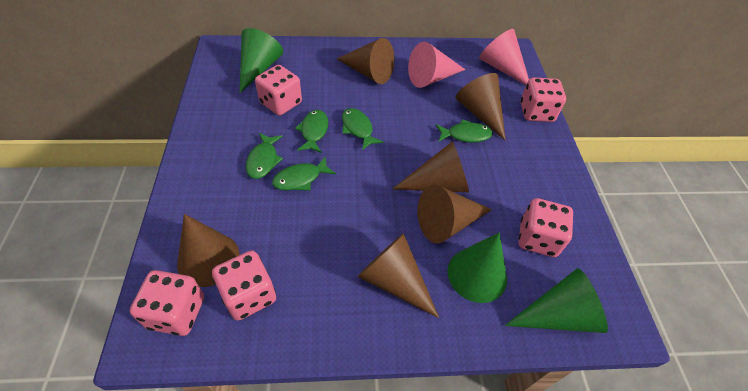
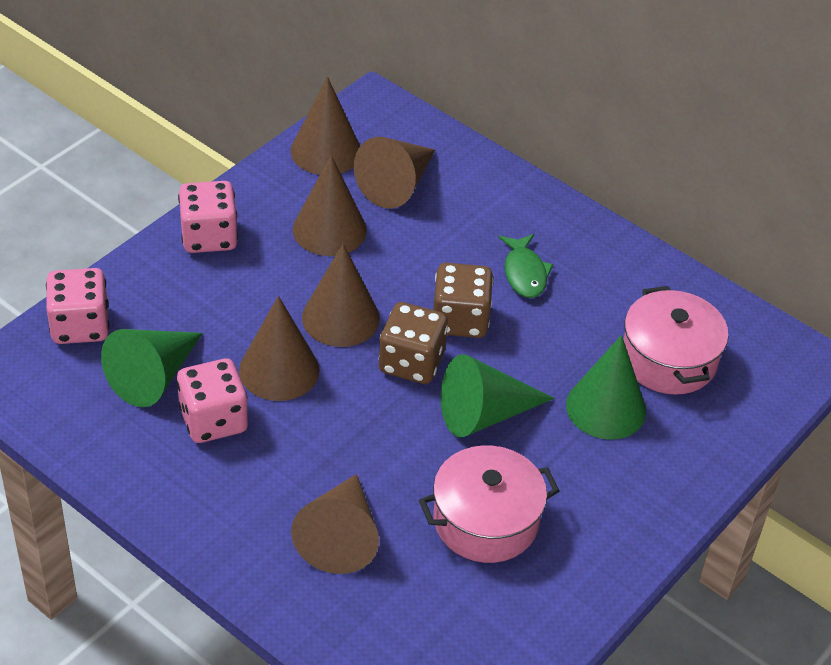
brown dice: none = 0 -> [379,302,448,384] [433,263,493,338] = 2
green fish: [246,133,283,179] [272,156,336,190] [295,110,328,153] [342,108,383,150] [436,119,493,143] = 5 -> [499,234,553,298] = 1
pink cone: [408,42,465,88] [479,29,529,85] = 2 -> none = 0
pink dice: [130,270,204,336] [212,250,276,320] [255,65,302,116] [518,198,573,257] [521,77,566,122] = 5 -> [46,268,109,344] [177,358,248,443] [178,181,238,253] = 3
pink pot: none = 0 -> [419,445,560,563] [623,286,729,395] = 2

